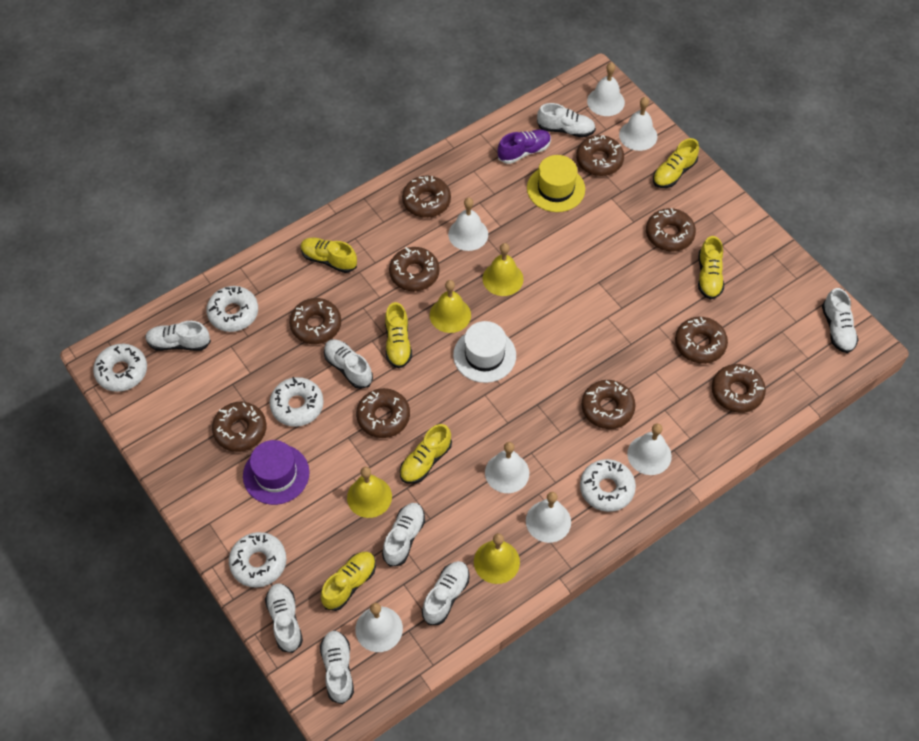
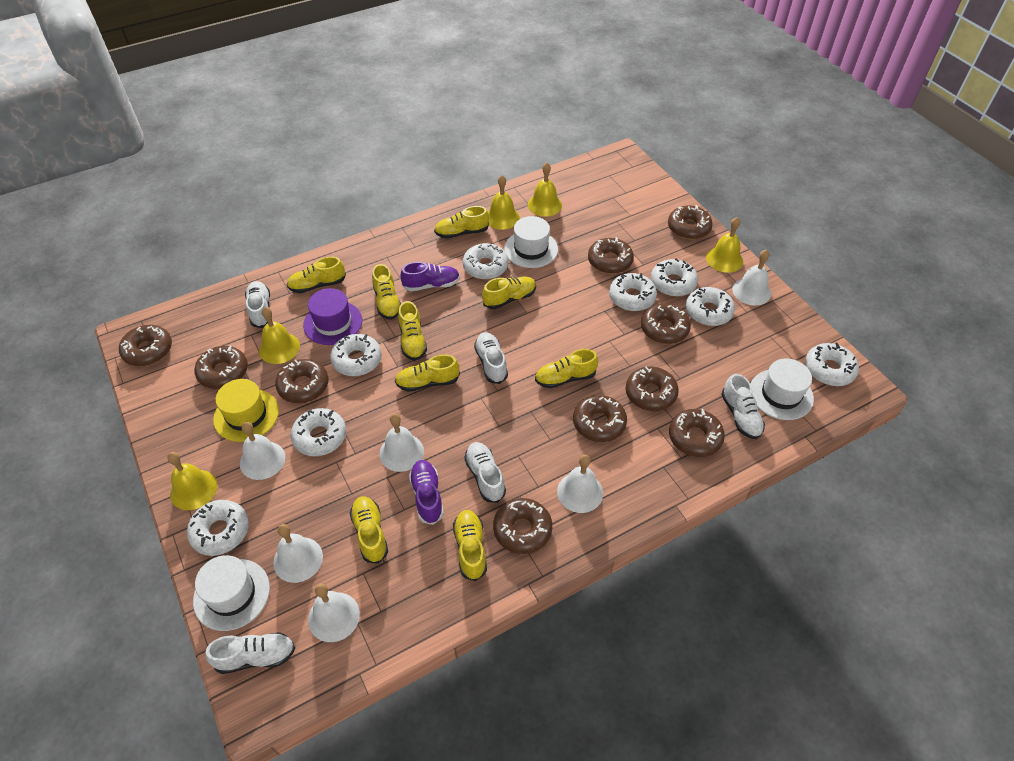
purple shoe: [498,130,551,164] = 1 -> [400,262,460,291] [409,460,444,525] = 2
white bell: [355,603,403,652] [448,198,488,251] [485,442,529,493] [526,492,571,543] [587,62,625,116] [619,97,657,151] [627,423,672,475] = 7 -> [240,422,285,480] [273,524,323,583] [308,584,360,642] [379,414,424,472] [557,455,603,513] [732,249,771,306] = 6
white donut: [93,344,147,392] [206,286,258,332] [229,532,286,588] [270,377,324,427] [580,459,636,512] = 5 -> [187,500,249,556] [291,408,346,456] [330,334,382,376] [463,243,508,279] [609,273,657,311] [651,259,698,296] [686,287,735,326] [805,343,859,386] = 8
white hat: [453,321,516,383] = 1 -> [193,555,270,631] [504,216,558,268] [751,359,814,420] = 3
white shoe: [145,321,211,351] [265,583,303,653] [320,630,354,704] [324,339,373,389] [382,503,425,567] [422,561,470,625] [537,103,596,138] [822,288,858,353] = 8 -> [205,632,295,674] [245,281,270,328] [464,442,506,503] [474,332,508,384] [721,374,765,439] = 5
yellow bell: [347,467,392,518] [430,280,471,333] [474,533,520,584] [483,243,524,296] = 4 -> [167,452,217,510] [259,307,300,364] [488,175,520,230] [528,163,562,217] [706,217,743,273] = 5
yellow shoe: [301,237,357,273] [321,552,376,611] [385,302,412,368] [400,424,452,484] [653,138,699,188] [698,236,724,300] = 6 -> [287,257,346,293] [350,496,388,564] [372,264,401,320] [395,354,460,392] [398,301,427,361] [434,206,489,239] [453,510,487,581] [482,277,536,309] [535,349,598,388] = 9

